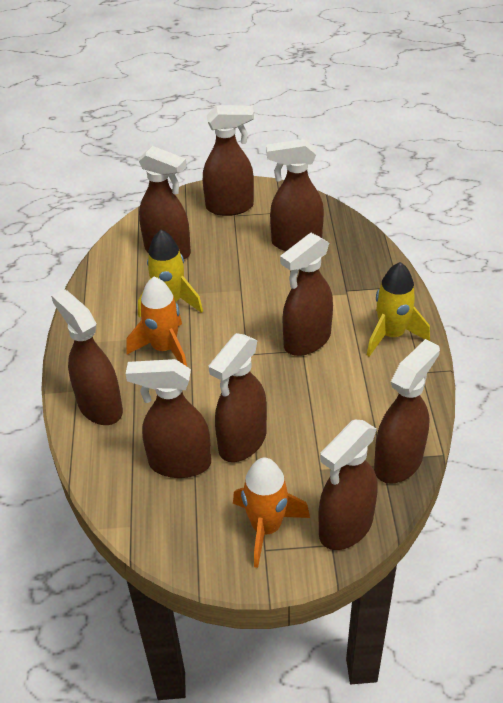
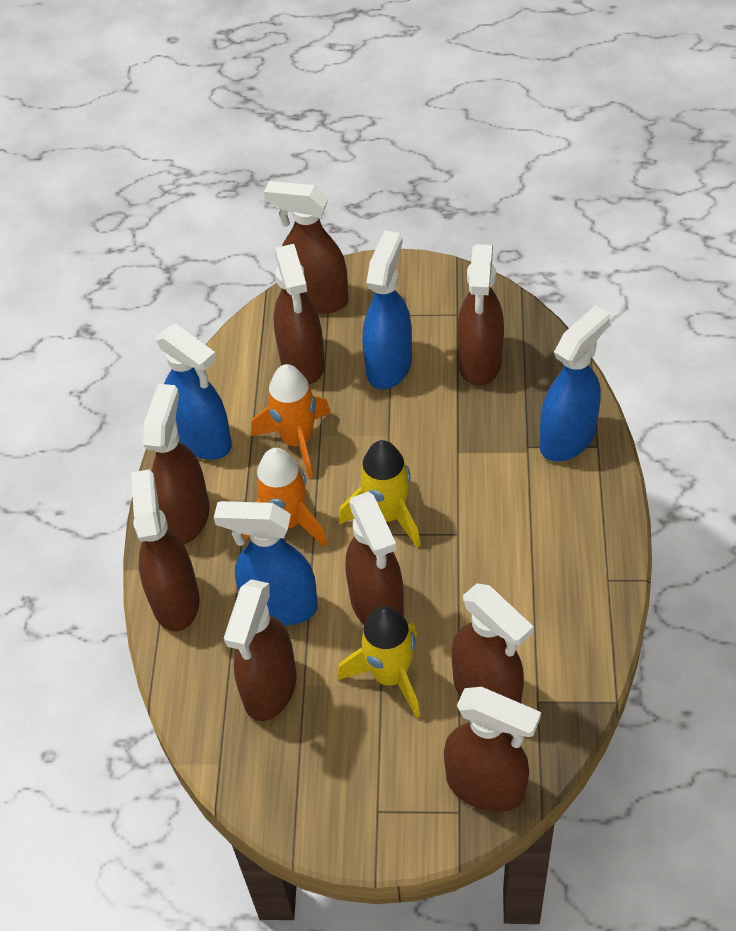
blue spray bottle: none = 0 -> [156,324,232,460] [214,501,318,626] [362,230,412,390] [539,305,610,462] = 4

